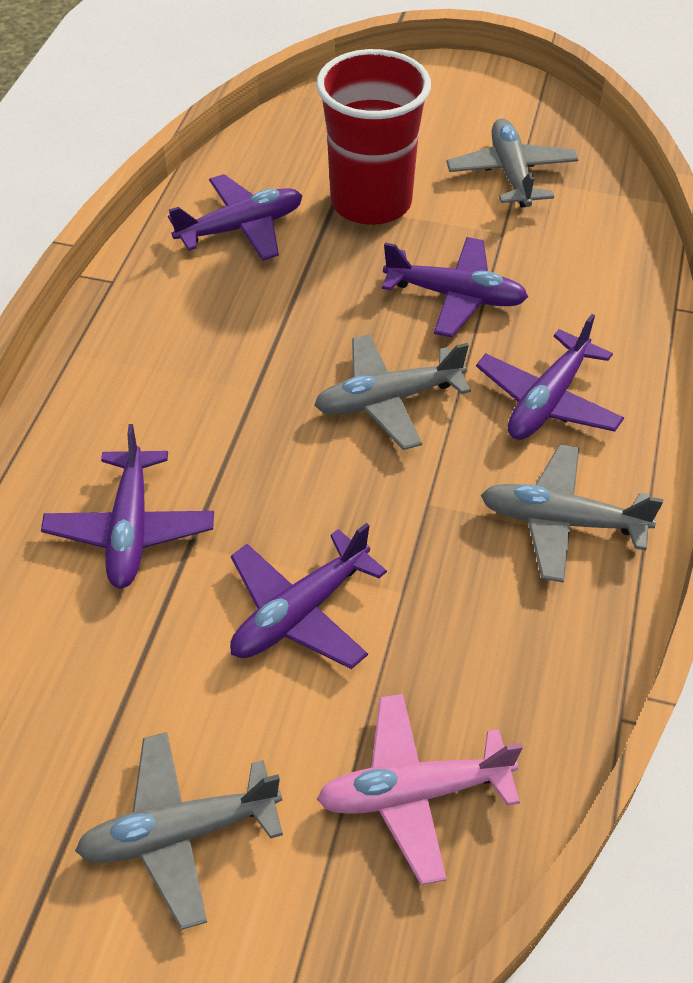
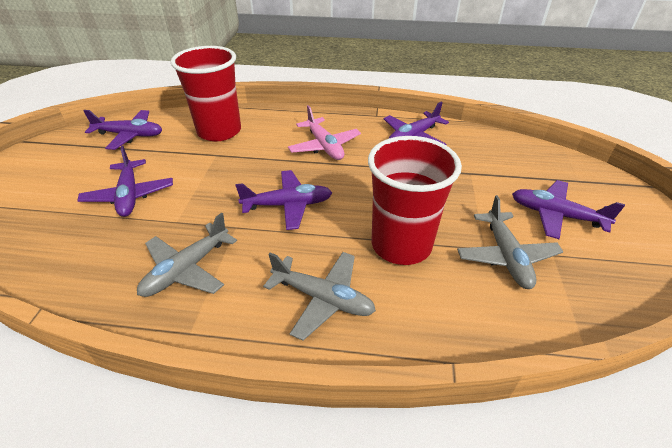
grey plane: [75,732,283,930] [314,334,471,450] [446,118,578,208] [481,444,663,583] = 4 -> [137,213,237,297] [263,252,376,341] [457,195,563,289] = 3
red cup: [316,49,431,225] = 1 -> [171,46,241,141] [368,136,462,265] = 2

